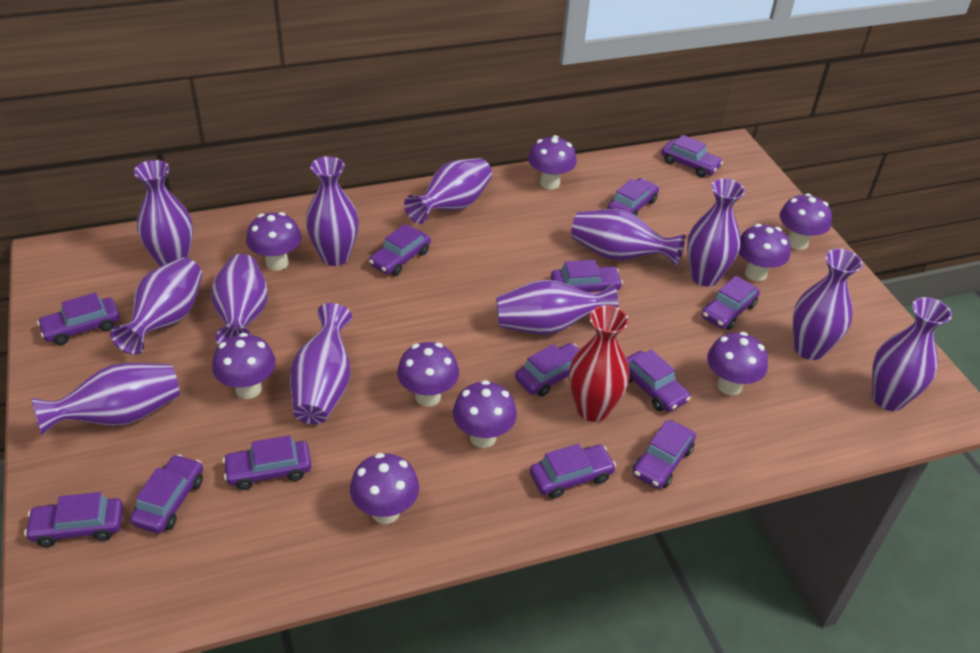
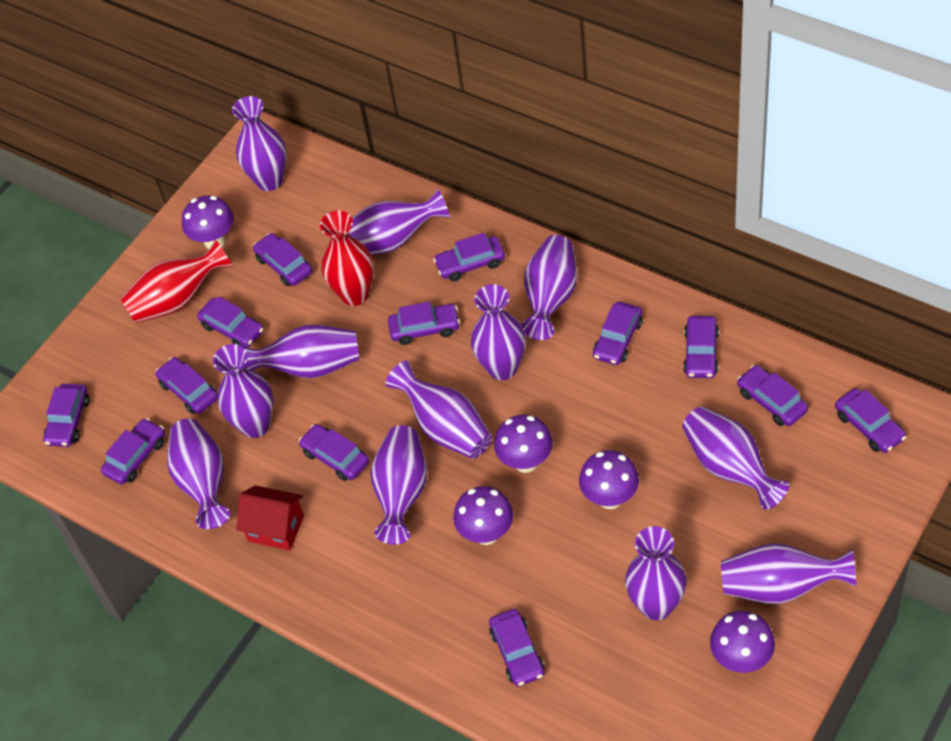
purple mushroom: [212,333,276,399] [246,212,301,271] [350,453,419,524] [397,342,459,407] [453,380,517,448] [528,135,577,189] [707,332,768,395] [738,224,791,281] [780,193,832,250] = 9 -> [182,196,234,249] [453,486,513,545] [494,415,553,473] [579,450,639,509] [710,611,775,673] = 5
red house: none = 0 -> [236,485,304,551] = 1
red vase: [569,305,630,422] = 1 -> [120,239,232,323] [320,211,374,306] = 2

